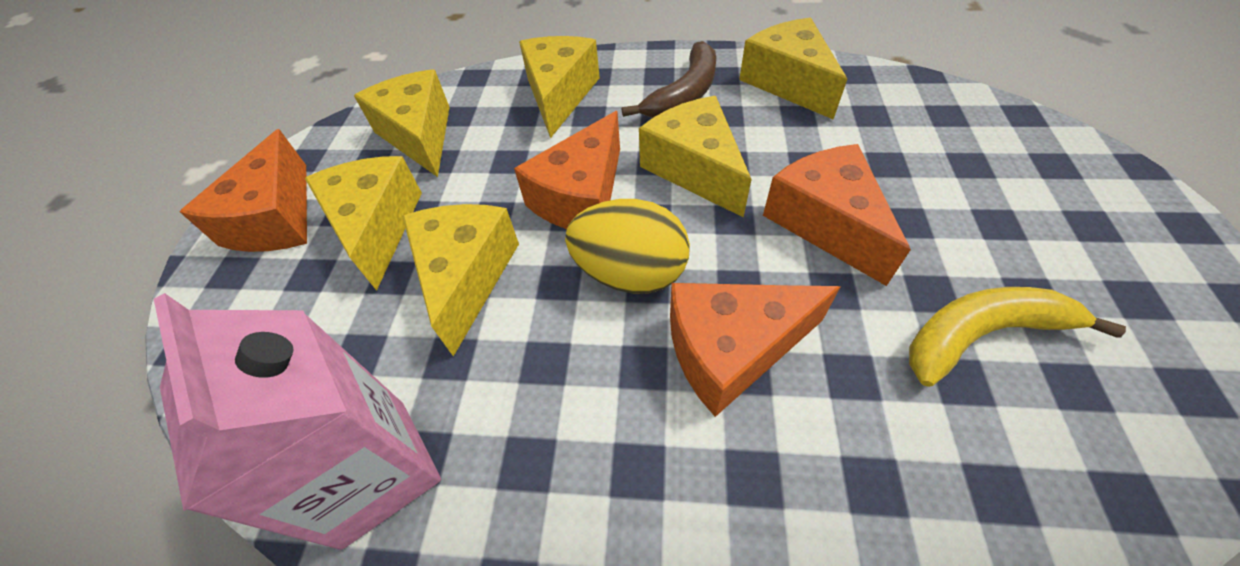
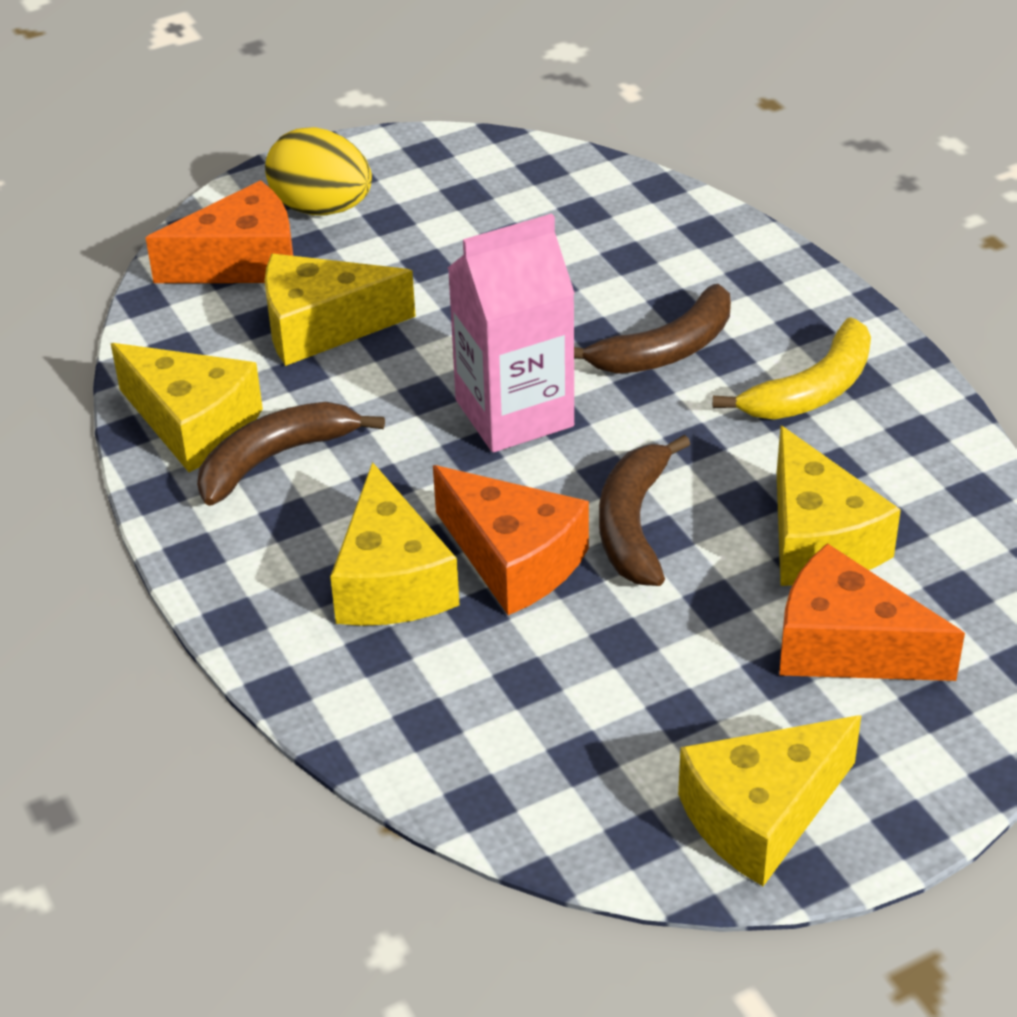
brown banana: [622,41,716,118] = 1 -> [197,402,385,506] [574,284,731,374] [599,435,690,586] = 3
orange cheese: [180,129,307,252] [514,111,620,229] [670,283,840,417] [763,144,911,286] = 4 -> [146,180,293,283] [433,465,589,615] [779,543,965,681] = 3
yellow cheese: [305,156,422,291] [354,69,450,177] [402,204,519,356] [519,36,600,138] [639,96,752,217] [739,18,847,119] = 6 -> [111,343,263,472] [265,254,416,366] [330,462,459,626] [678,715,861,886] [777,426,901,586] = 5

